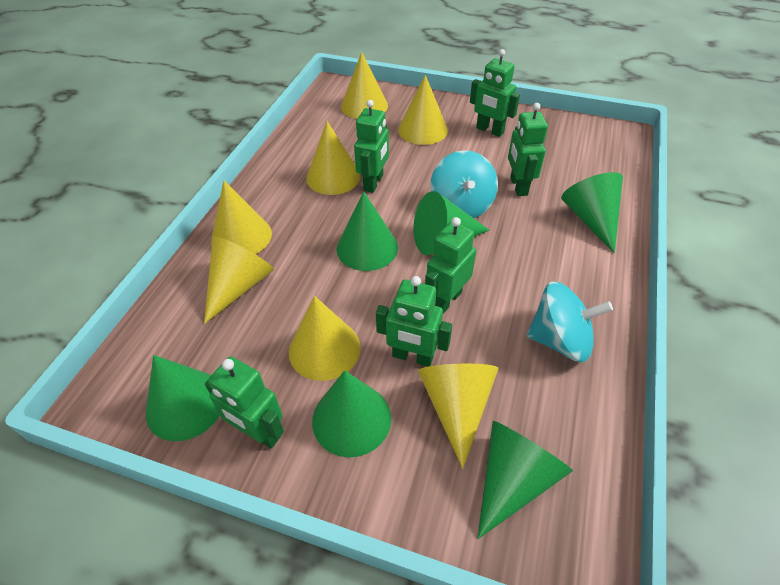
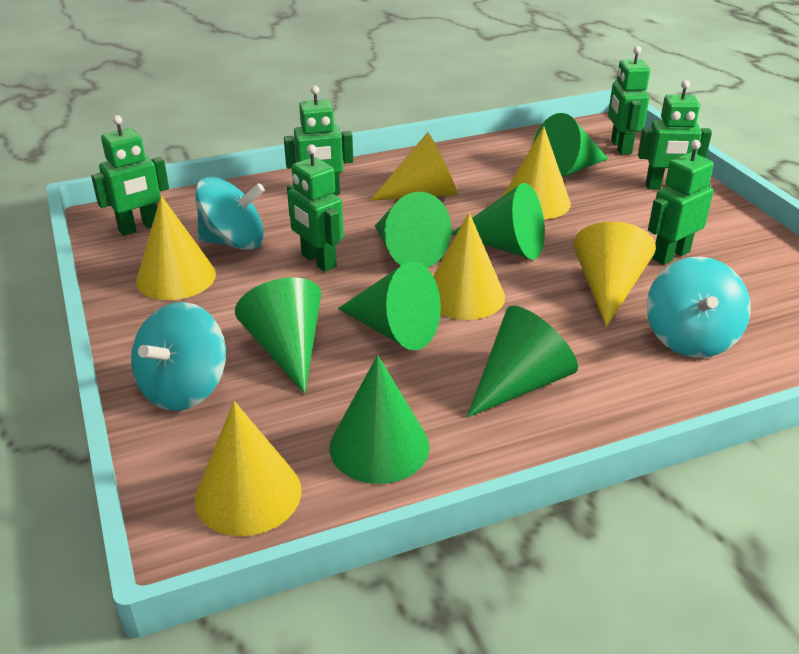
green cone: [146,355,220,441] [312,370,391,457] [336,191,398,271] [414,191,490,255] [478,421,573,539] [561,172,623,253] = 6 -> [235,277,321,394] [329,355,429,484] [338,262,441,350] [375,192,451,268] [451,183,545,260] [467,306,578,417] [533,113,608,177] = 7
turquoise spinning top: [430,150,498,218] [527,281,613,362] = 2 -> [131,302,226,411] [195,177,265,250] [647,257,751,358] = 3
yellow cone: [204,236,274,324] [211,181,272,254] [289,296,361,381] [306,121,361,195] [341,52,388,119] [398,75,448,145] [418,364,499,469] = 7 -> [136,196,216,300] [194,401,301,536] [370,132,458,201] [433,213,505,320] [502,127,571,219] [573,222,656,327] = 6

